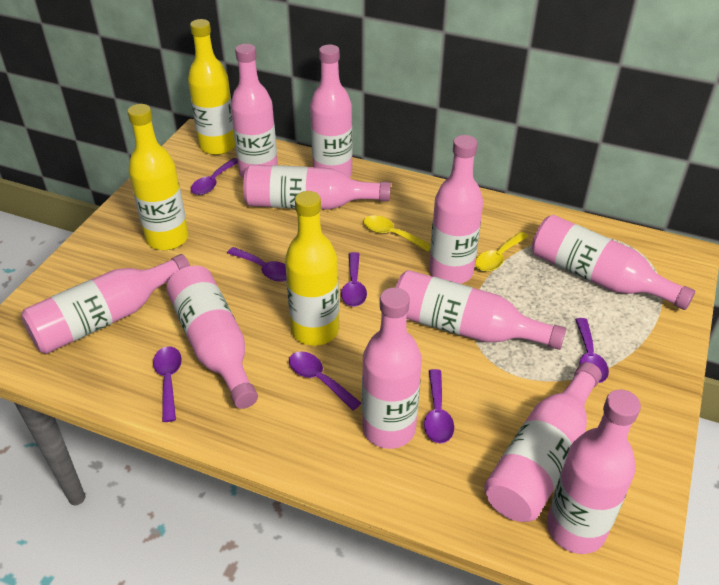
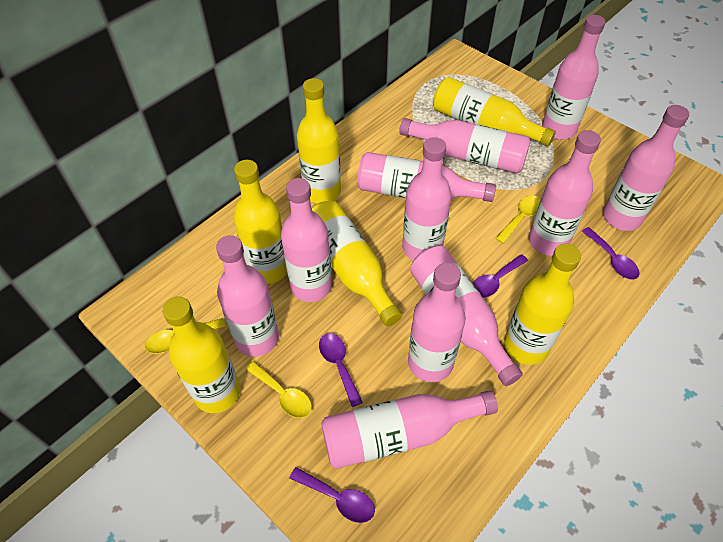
purple spoon: [153,346,182,422] [191,158,238,195] [227,247,287,282] [289,351,361,411] [341,252,367,307] [424,369,454,444] [575,318,609,383] = 7 -> [289,467,375,523] [319,333,363,407] [473,254,528,298] [582,227,640,280] = 4
yellow bottle: [128,104,189,250] [188,19,235,155] [285,191,339,346] = 3 -> [162,296,240,413] [233,160,287,284] [297,78,341,203] [312,201,402,326] [433,77,556,147] [504,244,581,365] = 6
yellow spoon: [364,215,431,252] [475,232,529,272] = 2 -> [145,318,226,354] [246,361,312,418] [495,196,541,244] = 3

